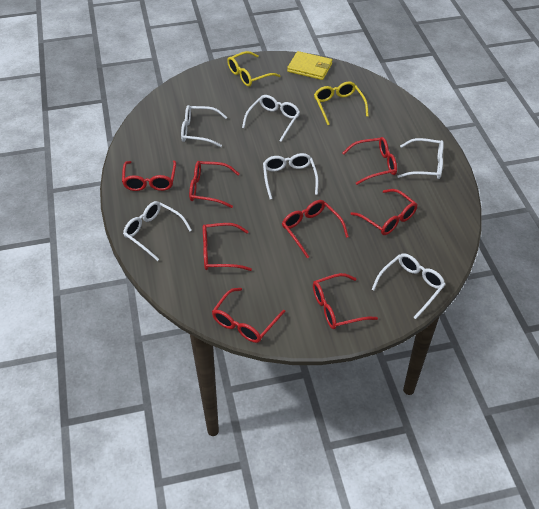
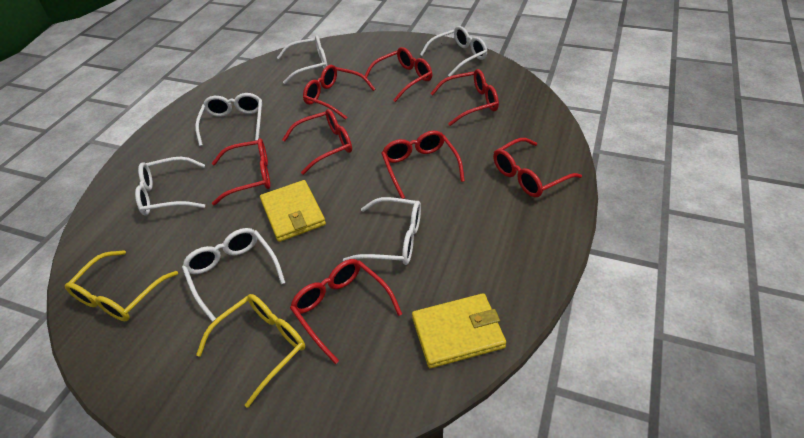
yellow wallet: [287,51,333,80] = 1 -> [260,180,326,242] [412,293,506,368] = 2

